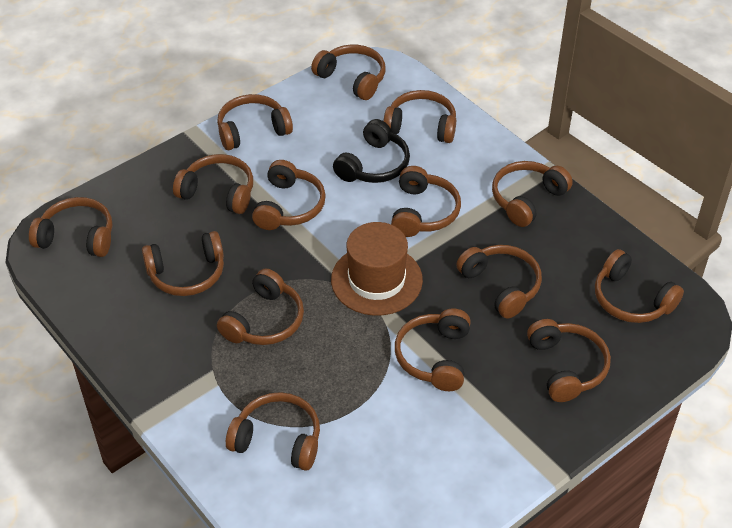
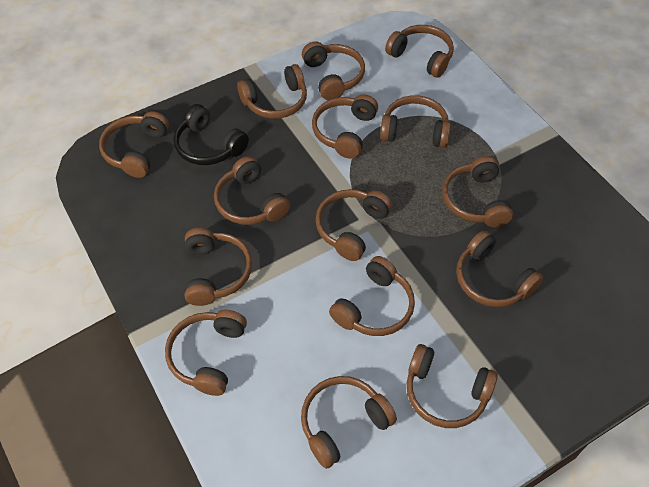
brown hat: [331,222,423,316] = 1 -> none = 0

